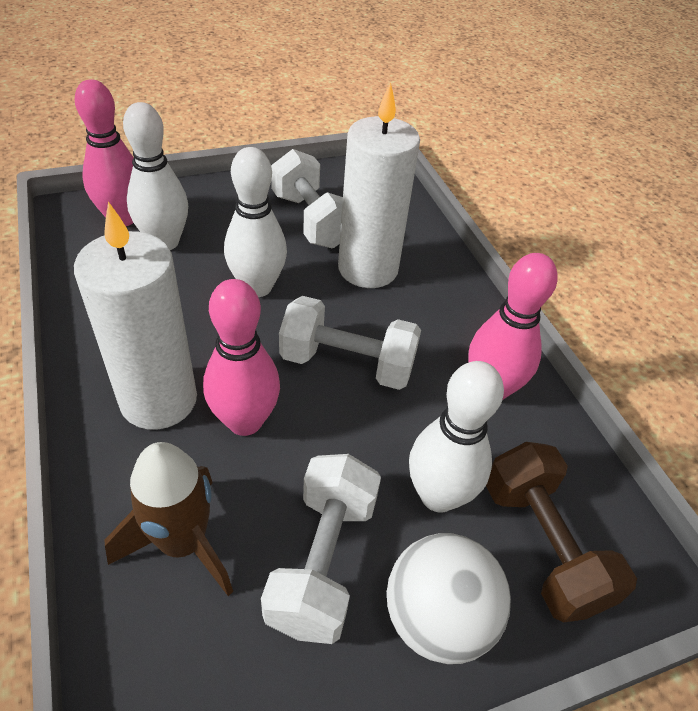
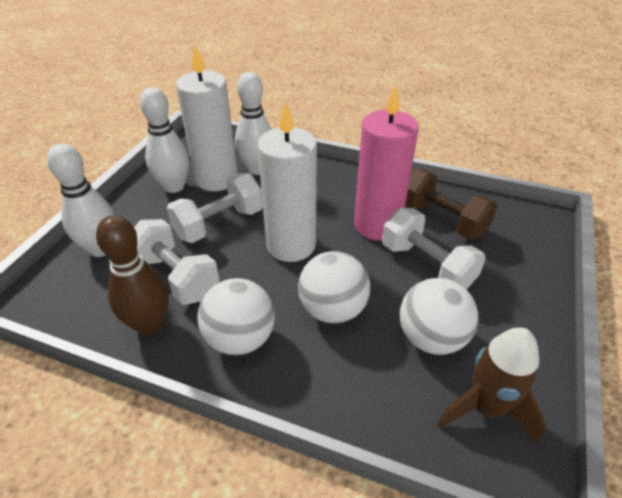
brown bowling pin: none = 0 -> [96,215,169,335] = 1
pink bowling pin: [75,79,134,226] [203,279,280,436] [468,253,558,400] = 3 -> none = 0
pink candle: none = 0 -> [354,84,419,241] = 1
white ball: [387,533,511,664] = 1 -> [197,278,275,355] [298,251,370,324] [400,278,478,355] = 3

